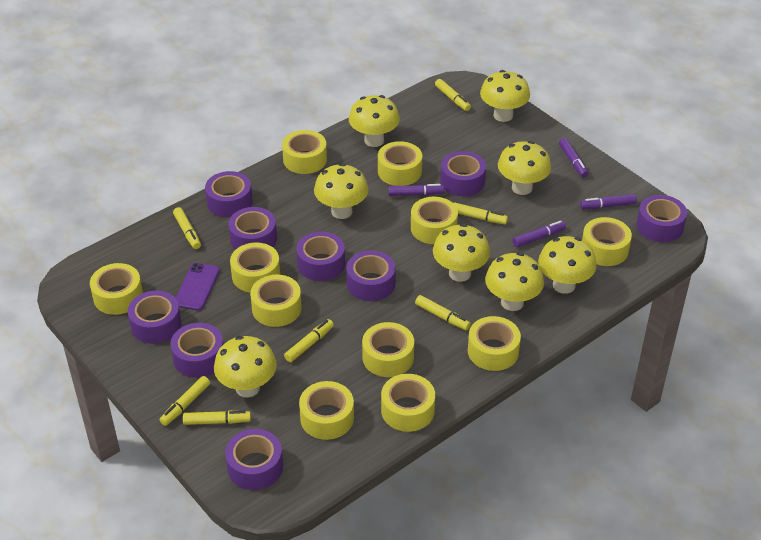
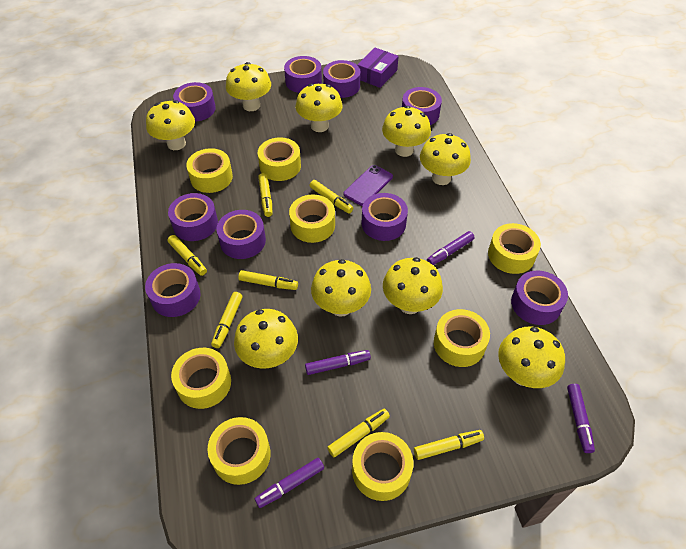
purple box: none = 0 -> [357,48,399,88] = 1
yellow mushroom: [214,336,277,398] [314,163,368,219] [349,95,400,147] [433,224,490,282] [480,70,530,122] [485,252,544,311] [498,141,551,195] [538,236,596,294] = 8 -> [146,100,195,150] [226,62,271,111] [234,309,298,369] [296,84,342,132] [311,259,371,317] [382,106,431,157] [383,257,443,314] [420,133,471,185] [498,327,565,388] = 9
yellow tape: [90,263,143,315] [230,242,280,293] [250,275,302,327] [282,130,327,174] [299,381,354,440] [362,322,414,377] [378,141,422,186] [381,374,435,432] [411,197,458,244] [468,316,521,371] [582,217,632,266] = 11 -> [171,348,231,409] [186,148,233,193] [208,417,271,485] [258,137,301,181] [289,195,335,243] [352,432,413,501] [434,309,490,367] [488,223,541,274] = 8

